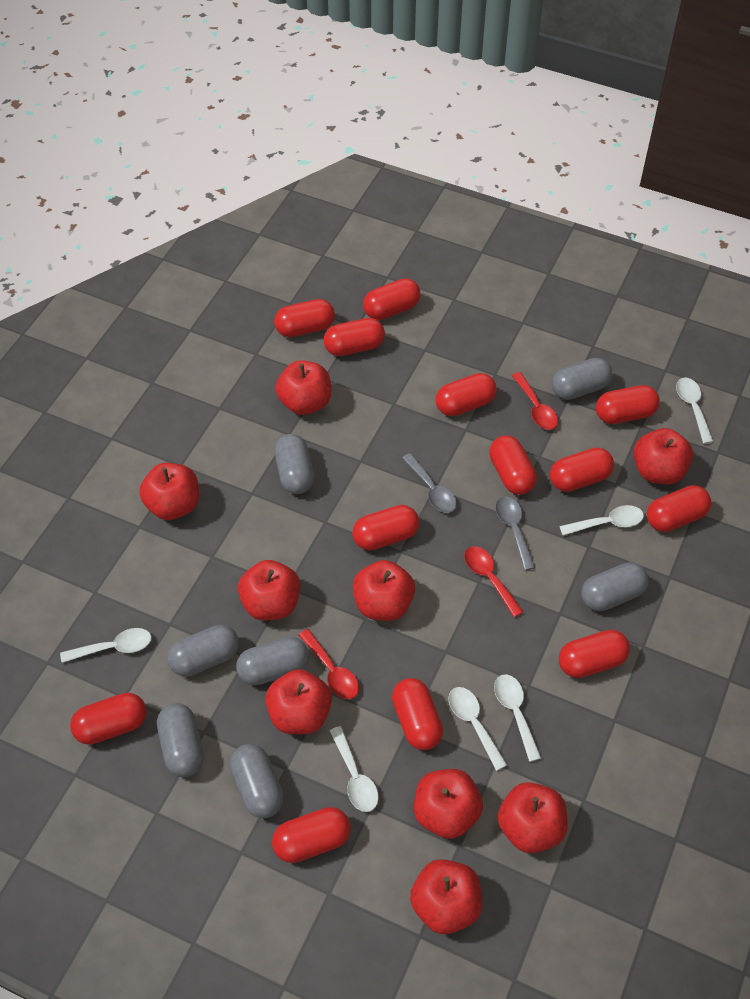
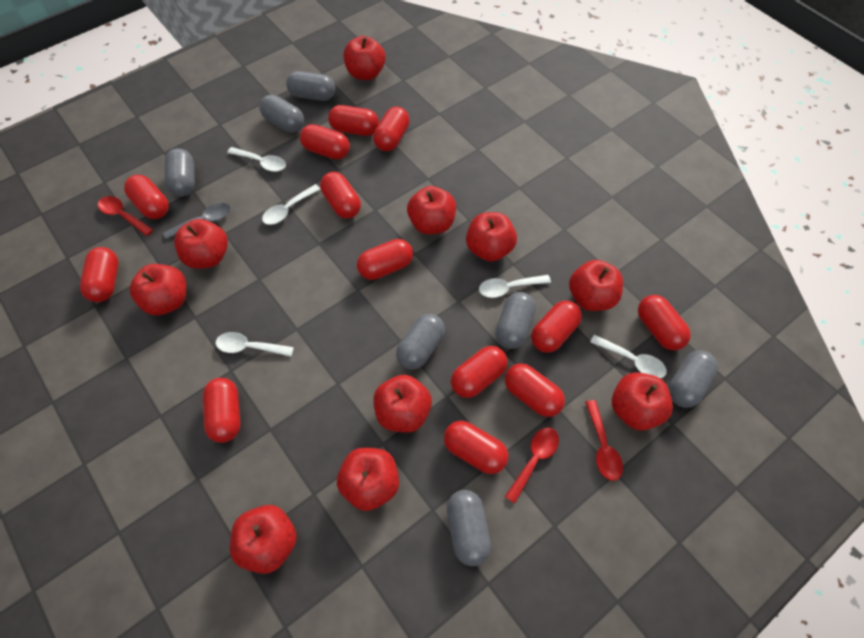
grey spoon: [402,453,457,513] [495,496,535,570] = 2 -> [163,203,231,239] = 1
red apple: [139,463,199,520] [238,560,300,621] [265,669,332,734] [276,360,331,415] [353,560,415,621] [410,859,482,934] [414,769,483,839] [498,782,568,853] [634,428,693,484] = 9 -> [130,264,186,315] [174,219,228,269] [230,505,297,574] [337,447,399,511] [344,36,385,80] [373,375,432,433] [407,186,456,234] [466,212,517,262] [569,260,623,311] [612,372,673,431] = 10
white spoon: [60,628,151,663] [330,726,379,812] [448,687,507,771] [494,674,541,762] [559,505,644,536] [676,378,714,444] = 6 -> [216,332,294,357] [227,147,286,172] [262,184,320,225] [479,275,551,298] [590,335,667,379] = 5

